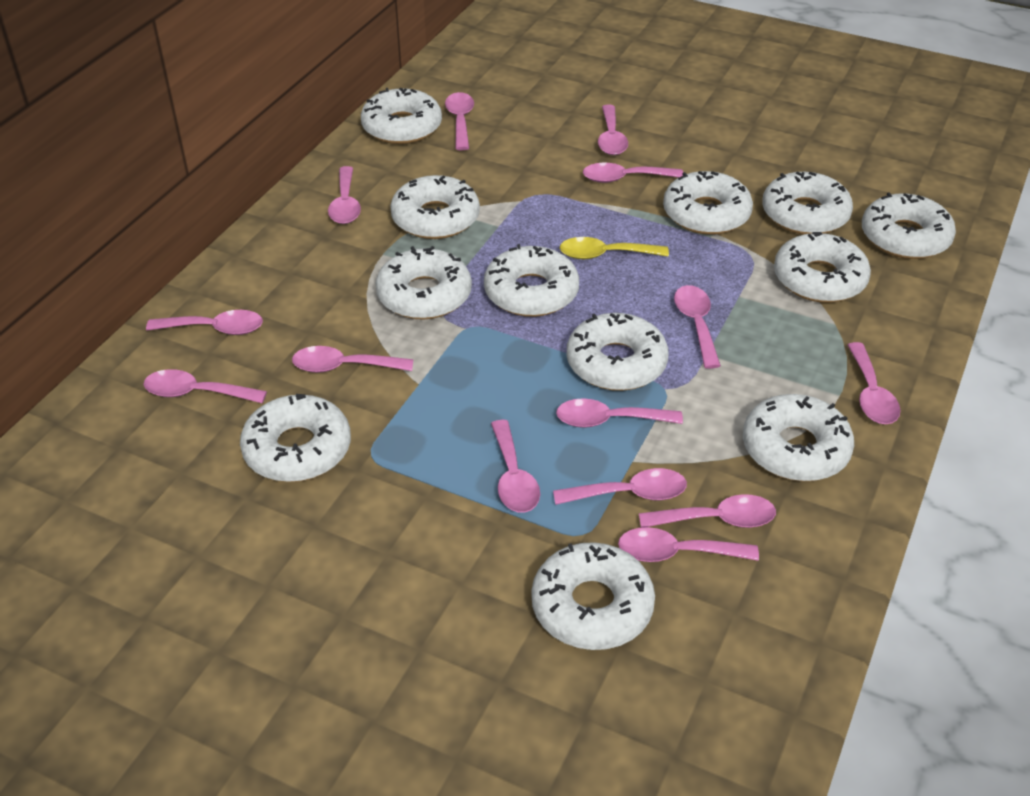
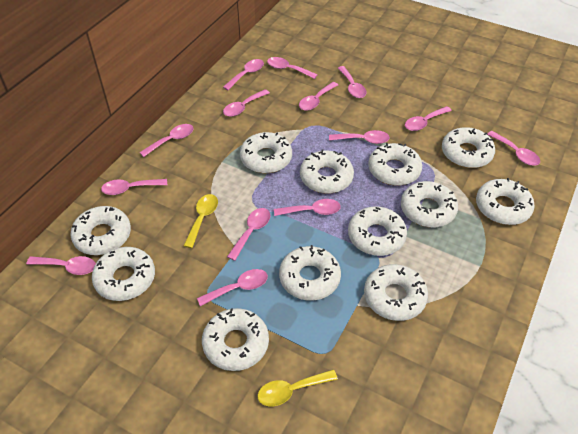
yellow spoon: [560,237,669,259] = 1 -> [184,194,218,248] [257,370,338,406] = 2

